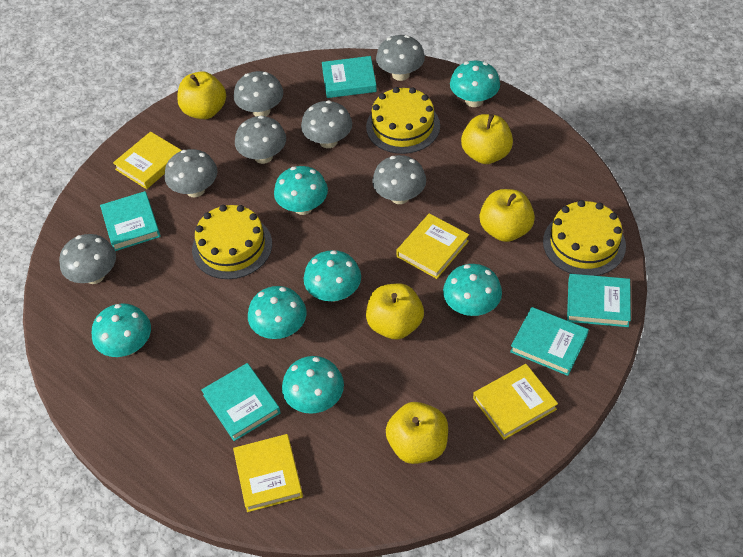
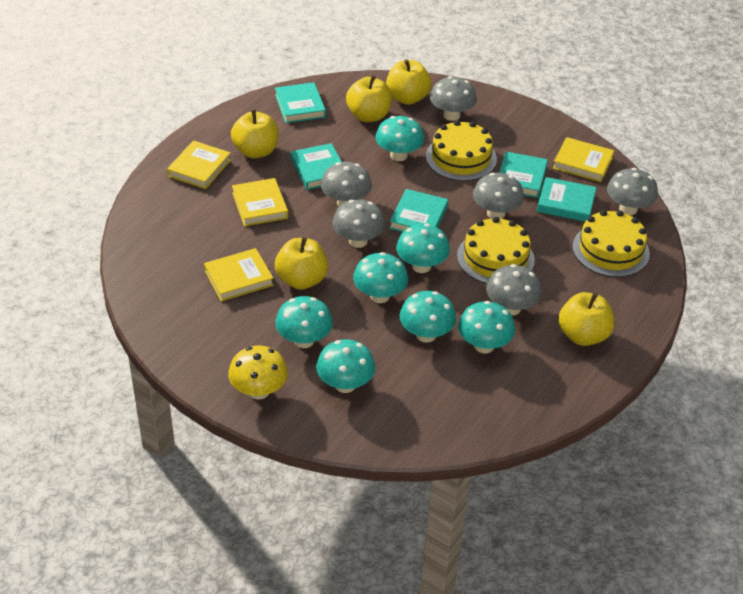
grey mushroom: [59,234,116,284] [165,149,217,197] [234,71,283,116] [235,116,286,164] [301,100,352,148] [372,155,426,204] [376,35,425,81] = 7 -> [321,162,372,207] [332,199,385,248] [430,76,477,121] [473,173,524,219] [486,264,542,315] [607,168,658,215] = 6
yellow mushroom: none = 0 -> [228,345,288,400] = 1

